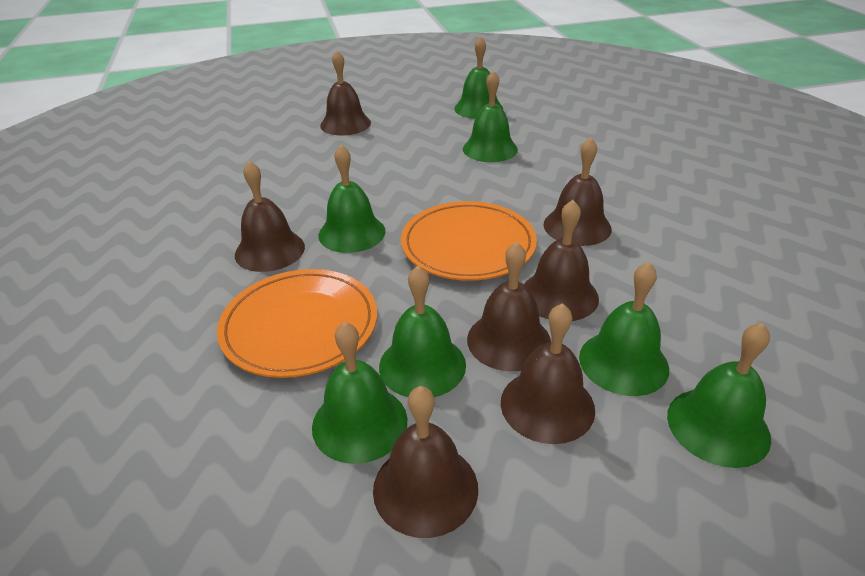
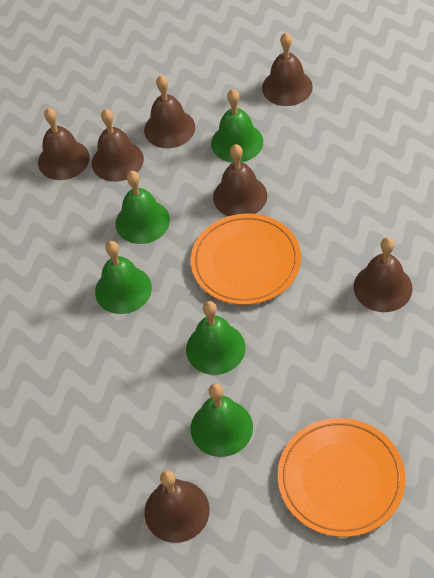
green bell: [312,322,407,464] [318,145,386,253] [379,266,466,397] [454,36,503,119] [463,70,518,162] [579,262,669,396] [667,323,771,468] = 7 -> [95,241,152,314] [115,171,170,244] [186,301,245,375] [191,383,253,457] [211,89,263,163] = 5

